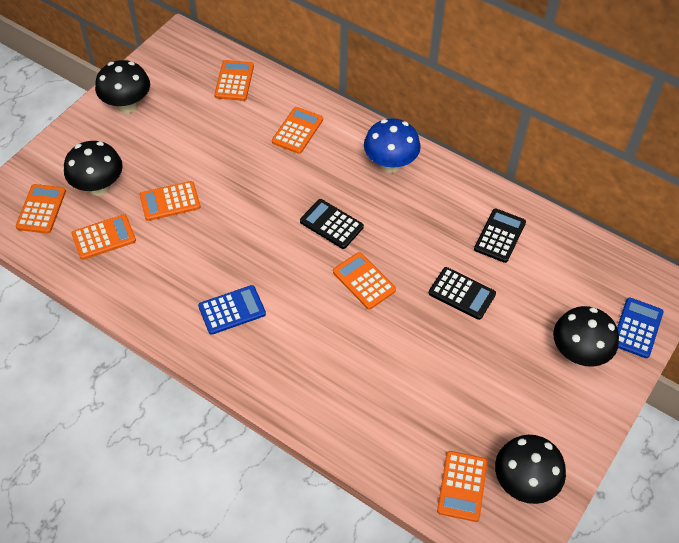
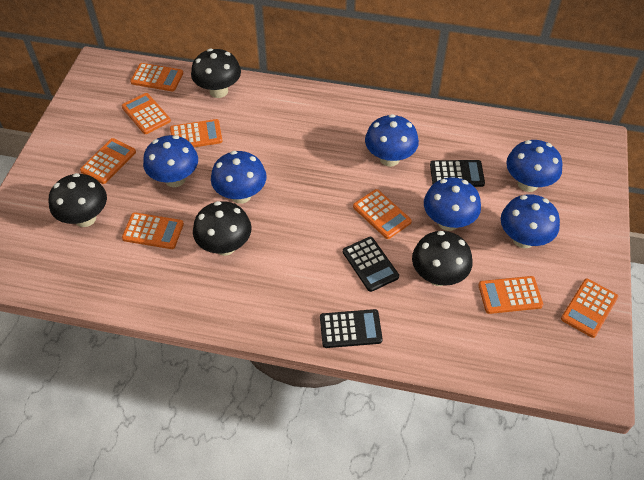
blue calculator: [198,285,266,335] [617,297,664,358] = 2 -> none = 0
blue mushroom: [364,118,421,173] = 1 -> [143,135,198,187] [211,151,267,204] [365,114,419,167] [424,177,481,231] [501,194,560,248] [506,140,563,192] = 6
orange calculator: [16,184,66,234] [71,214,136,260] [139,181,201,221] [214,60,254,101] [272,107,323,154] [333,252,396,310] [437,451,488,522] = 7 -> [80,138,136,184] [122,93,171,134] [122,212,184,249] [130,63,183,91] [170,119,223,147] [353,189,412,239] [478,276,543,314] [561,279,618,338] = 8

